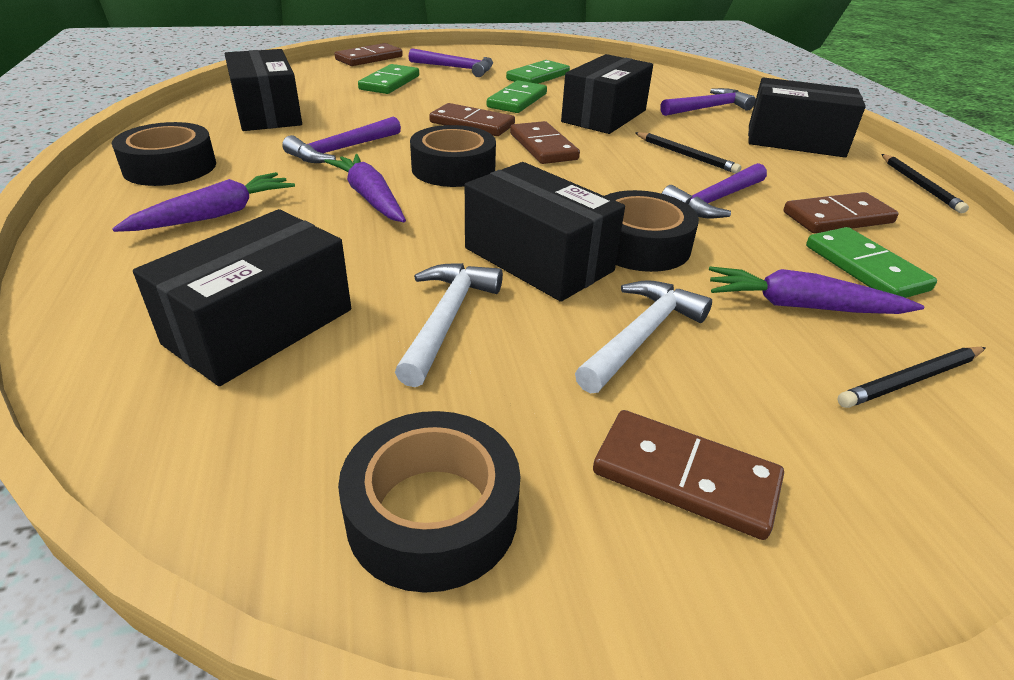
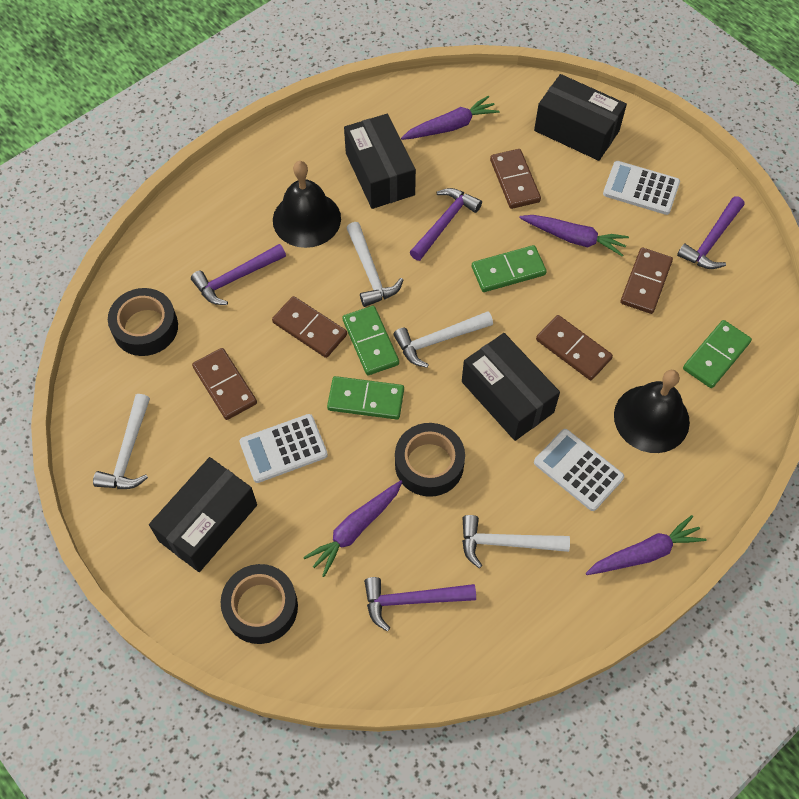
black bell: none = 0 -> [273,161,341,248] [614,370,690,453] = 2
black box: [133,209,351,386] [225,49,302,131] [465,162,625,302] [561,54,653,134] [748,77,866,158] = 5 -> [149,457,257,572] [344,114,416,209] [462,333,560,441] [534,74,627,161] = 4
black pencil: [635,132,741,174] [837,347,986,408] [882,154,969,213] = 3 -> none = 0
black tape: [112,122,216,186] [338,411,521,593] [410,125,496,187] [605,190,699,272] = 4 -> [108,288,178,356] [221,564,298,644] [395,423,465,497] = 3
purple carrot: [112,172,295,232] [324,154,406,222] [709,267,924,314] = 3 -> [303,480,402,577] [401,95,499,140] [519,215,629,257] [586,515,706,575] = 4
white calculator: none = 0 -> [240,414,328,483] [534,429,624,511] [603,161,680,215] = 3
white hammer: [395,263,503,387] [575,280,712,393] = 2 -> [93,394,150,489] [347,222,403,307] [394,311,493,368] [462,515,570,568] = 4

